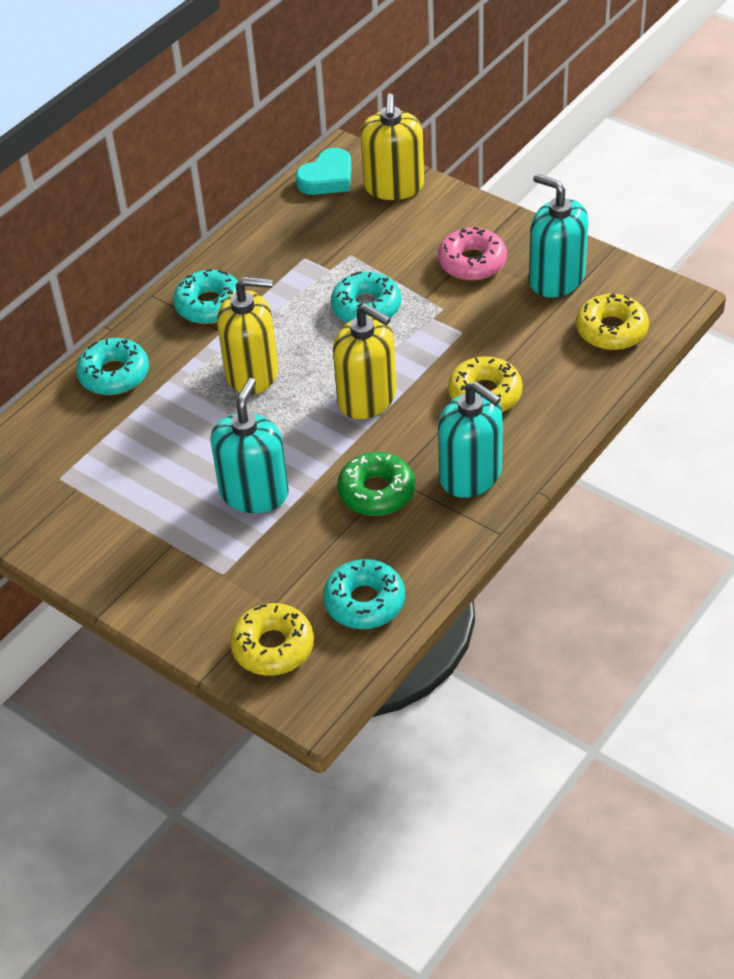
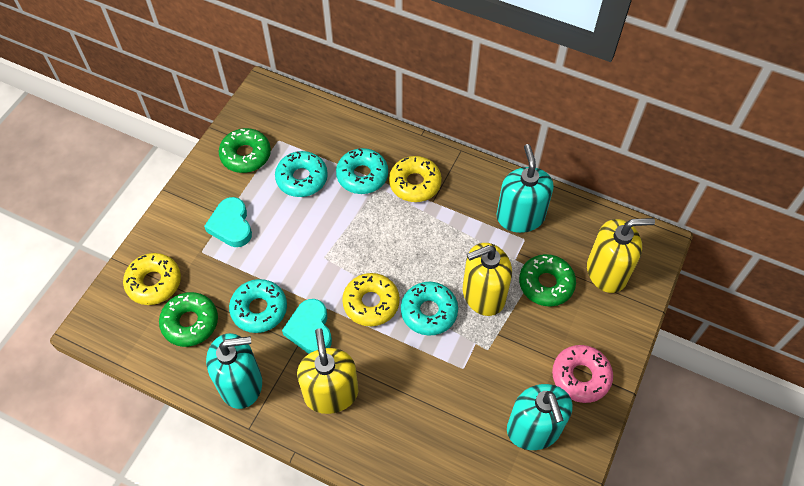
green donut: [337,452,415,516] = 1 -> [159,292,218,347] [219,128,271,173] [519,254,576,307] = 3
turquoise heart: [295,148,352,195] = 1 -> [204,197,252,247] [282,299,332,354] = 2

